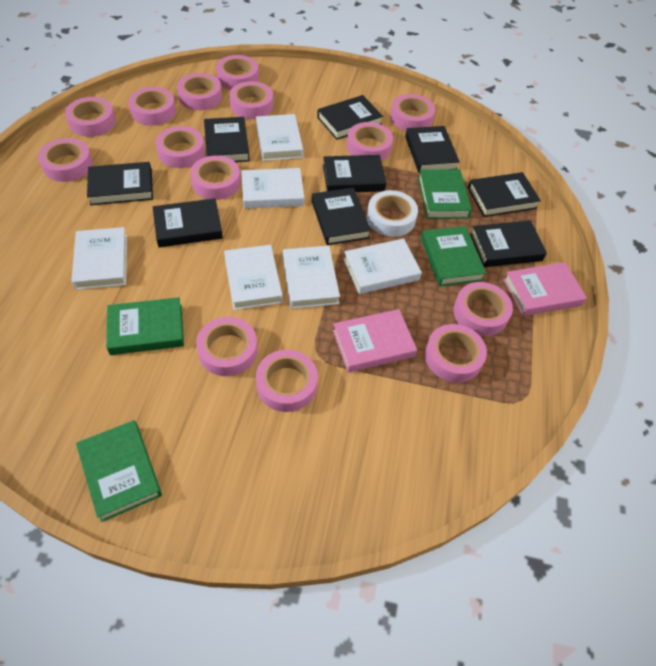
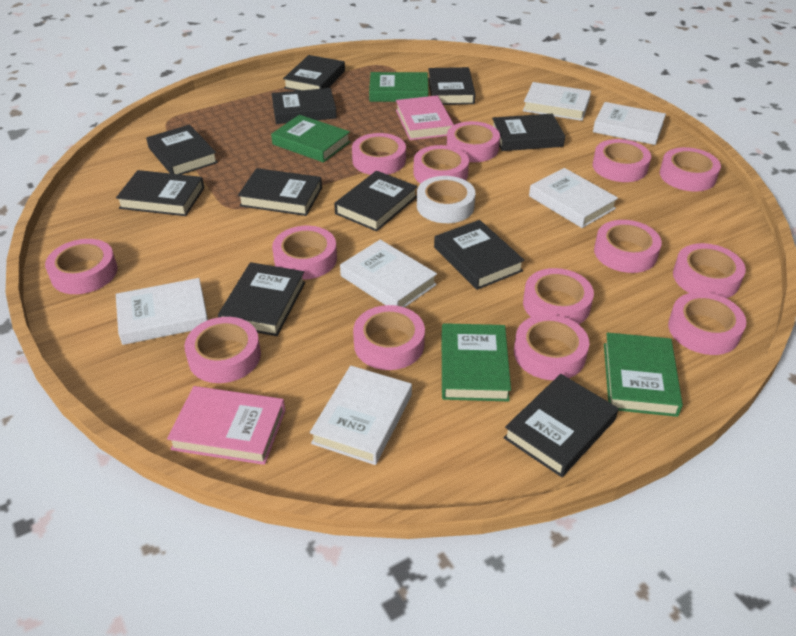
black book: [87,162,153,205] [153,198,223,247] [204,117,250,162] [312,188,371,245] [317,95,383,140] [323,155,386,192] [405,126,460,173] [468,172,541,217] [470,220,547,267] = 9 -> [116,170,204,216] [146,124,218,175] [218,262,305,336] [238,168,322,216] [272,88,337,124] [283,55,345,91] [334,171,417,231] [428,67,476,105] [434,220,525,290] [492,114,565,151] [503,374,619,477] = 11

